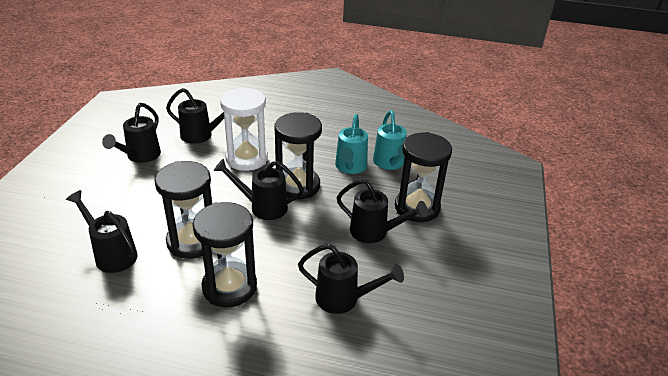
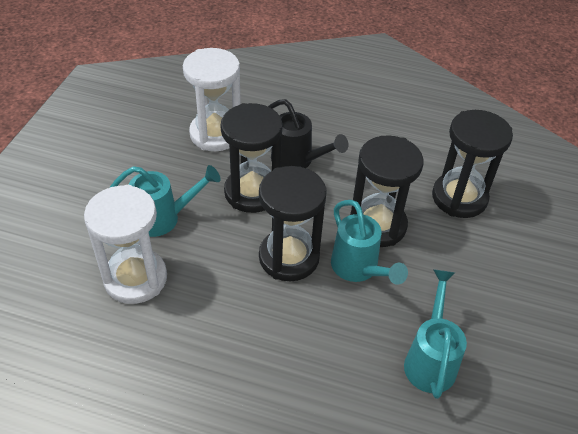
black watering can: [66,190,138,273] [102,103,161,163] [166,88,224,144] [214,159,304,220] [298,244,404,314] [337,179,428,243] = 6 -> [268,99,348,168] = 1
turquoise watering can: [335,114,368,174] [373,110,407,170] = 2 -> [109,165,221,237] [331,200,408,285] [404,269,467,399] = 3
white hourglass: [220,87,268,171] = 1 -> [84,185,167,304] [183,48,241,151] = 2

